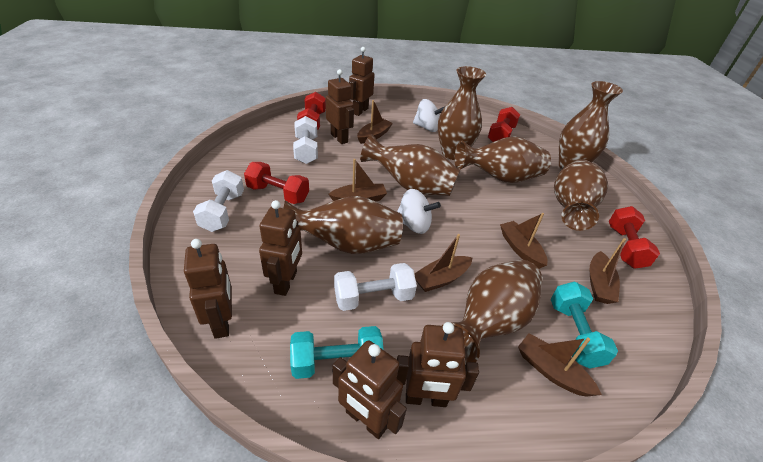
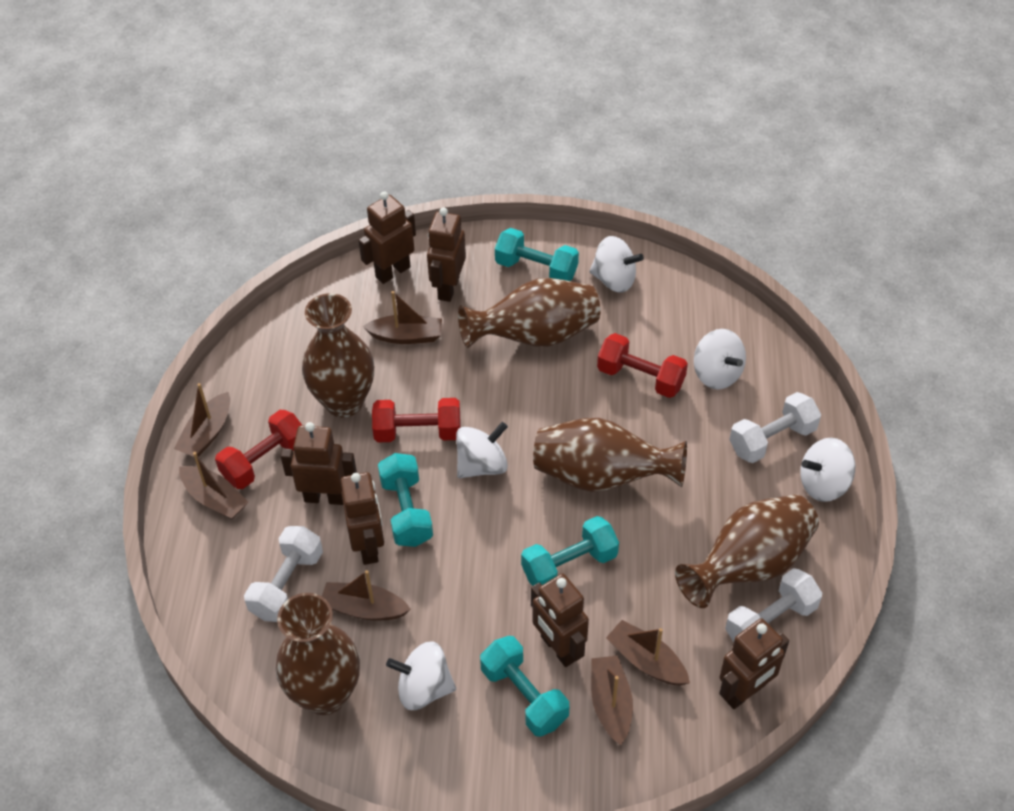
brown vase: [284,196,403,254] [360,134,460,196] [438,66,486,160] [442,260,543,364] [454,136,551,183] [554,159,608,231] [559,81,623,169] = 7 -> [276,593,360,715] [302,293,374,418] [458,278,600,348] [533,418,687,492] [675,494,819,608] = 5
red dumbbell: [244,162,309,204] [297,92,326,130] [488,107,520,142] [609,206,660,269] = 4 -> [215,410,303,489] [372,398,461,442] [597,333,688,398] = 3
turquoise dumbbell: [290,326,384,379] [550,281,618,369] = 2 -> [378,453,433,547] [480,636,569,737] [495,228,579,281] [521,516,619,586] = 4
white spinning top: [397,189,441,234] [413,99,444,132] = 2 -> [386,642,456,710] [456,422,508,478] [589,236,644,292] [694,329,746,389] [800,438,855,502] = 5

